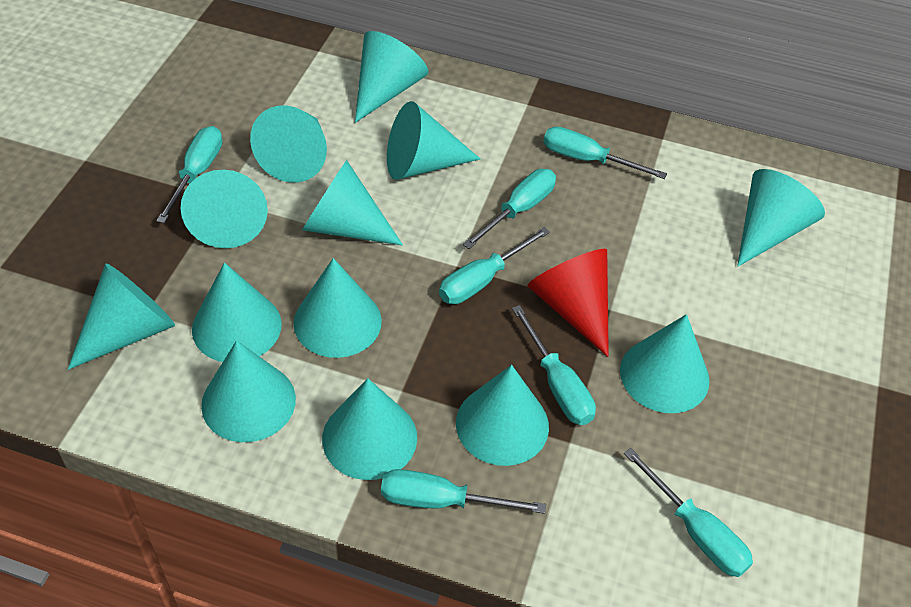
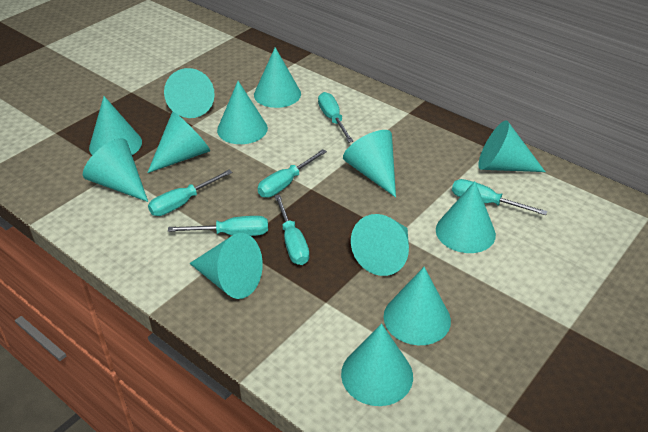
red cone: [527,249,609,357] = 1 -> none = 0
turquoise screwdriver: [156,126,222,223] [381,469,546,514] [439,227,550,304] [463,169,556,249] [512,305,596,425] [544,127,667,179] [624,448,753,577] = 7 -> [148,170,233,216] [168,216,268,236] [258,149,327,197] [274,195,309,265] [318,92,354,143] [452,179,547,215] = 6

